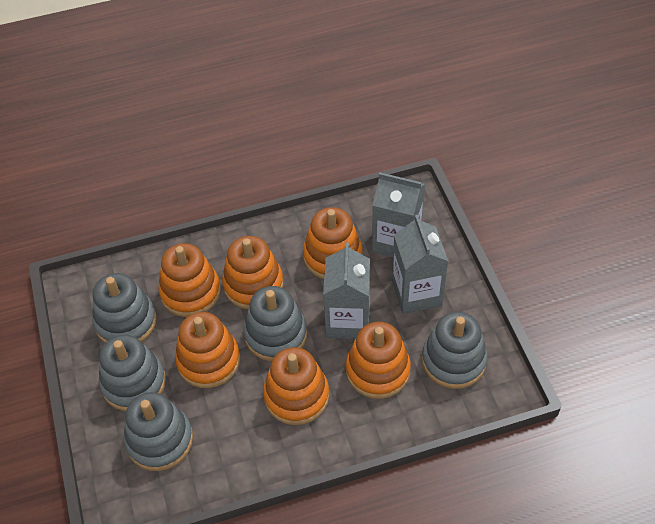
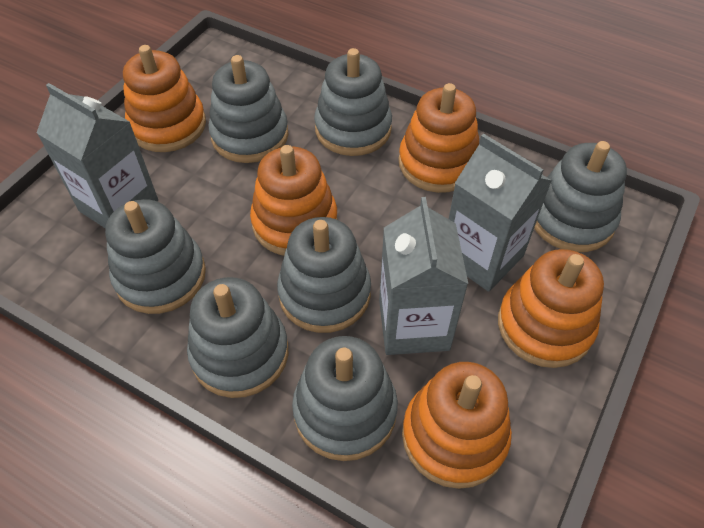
grey stacking toy: [92,273,157,343] [99,335,166,411] [124,392,193,471] [244,286,307,361] [422,312,488,389] = 5 -> [105,199,206,314] [187,277,288,398] [209,55,288,163] [277,217,371,333] [292,336,398,461] [314,48,392,156] [534,141,627,252] = 7
orange stacking toy: [158,243,221,317] [175,312,240,388] [222,236,283,309] [263,347,329,425] [303,207,363,279] [346,322,411,399] = 6 -> [123,45,206,152] [250,145,337,256] [399,83,479,193] [402,362,512,489] [498,249,604,368] = 5

